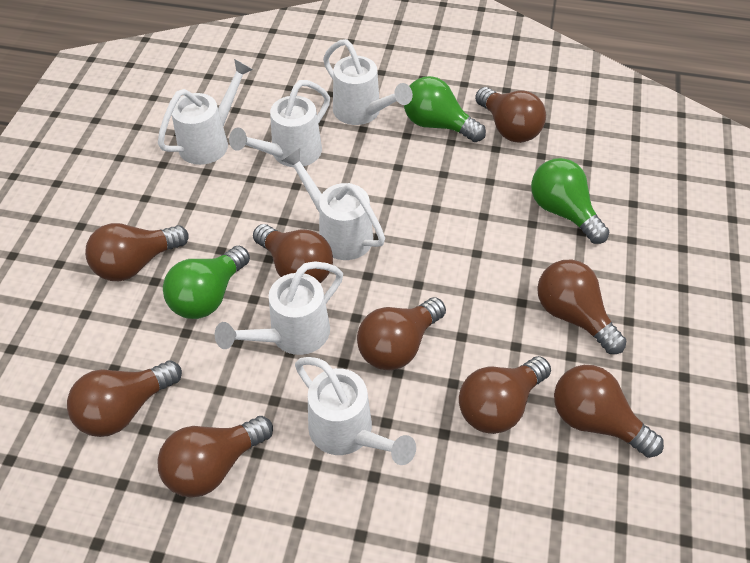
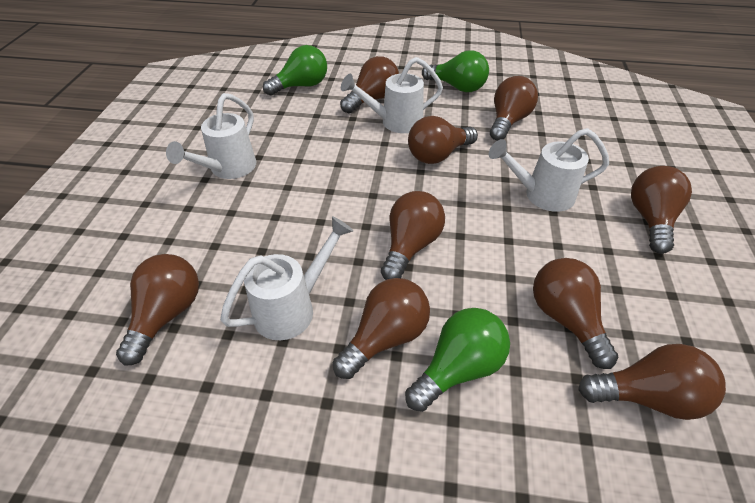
white watering can: [158,59,253,165] [215,261,343,355] [229,80,330,167] [281,148,385,260] [295,357,416,465] [323,39,413,125] = 6 -> [166,93,256,179] [220,216,353,340] [341,57,443,133] [489,128,609,212] = 4

